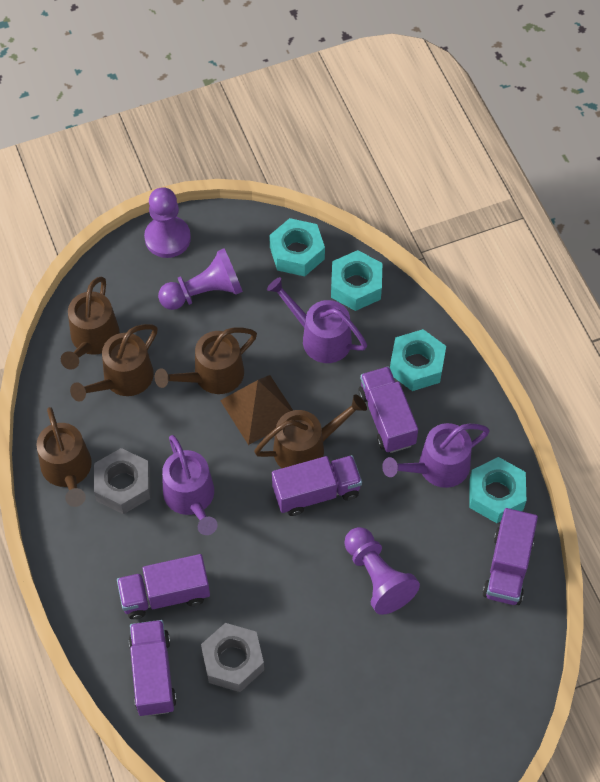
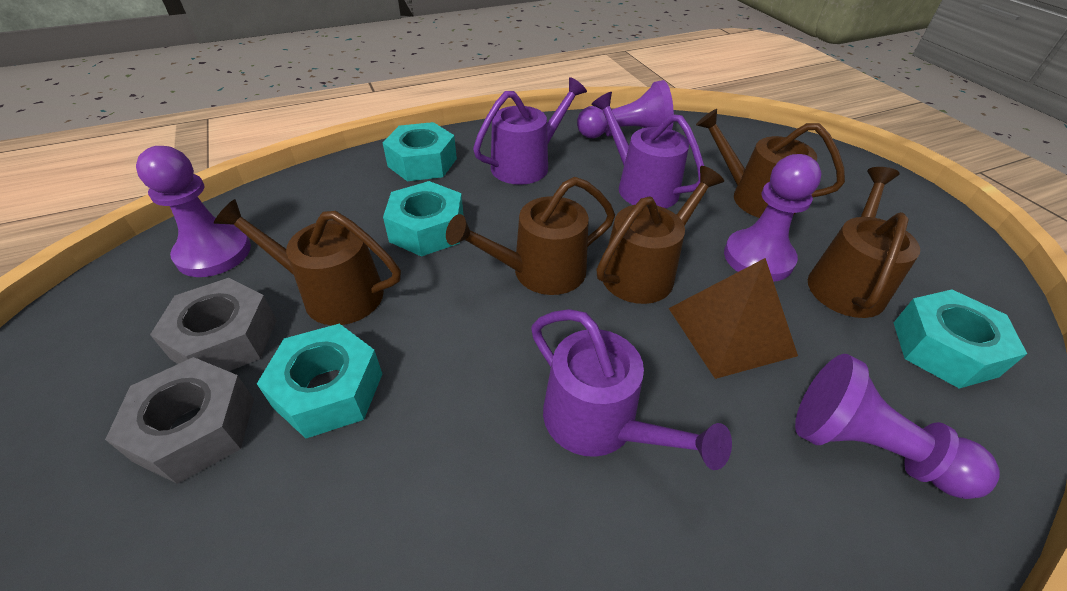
purple pawn: [144,187,191,258] [158,248,243,310] [344,527,420,615] = 3 -> [136,146,251,277] [577,80,674,138] [724,154,821,282] [795,354,1000,499] = 4
purple truck: [117,554,210,619] [129,620,177,716] [272,455,362,516] [359,366,418,453] [482,508,538,605] = 5 -> none = 0

